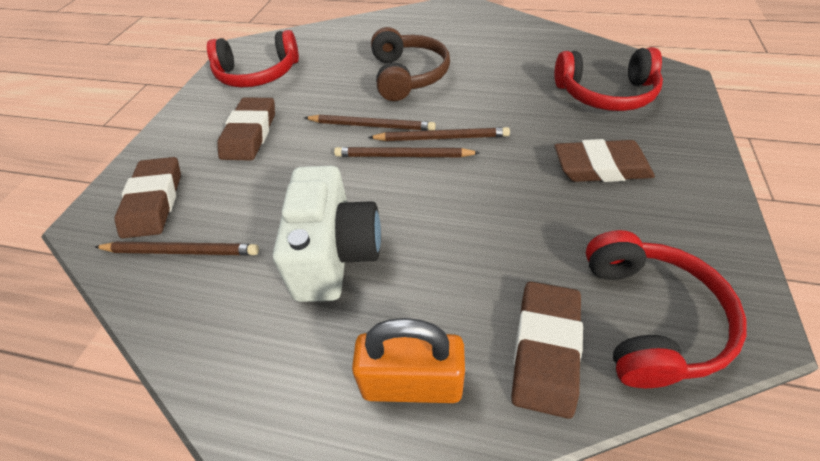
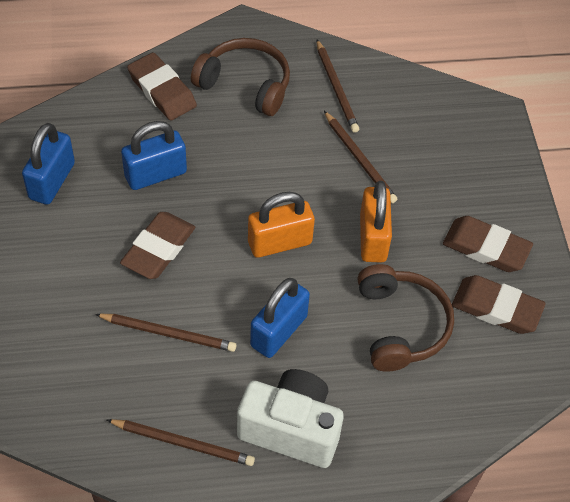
blue padlock: none = 0 -> [22,123,75,205] [121,121,187,190] [250,278,310,358] = 3
brown headphones: [371,27,450,101] = 1 -> [191,38,290,116] [358,264,454,372] = 2
orange padlock: [352,318,465,403] = 1 -> [248,192,315,258] [360,181,392,263] = 2
red headphones: [207,30,299,87] [555,47,663,111] [586,230,747,388] = 3 -> none = 0

